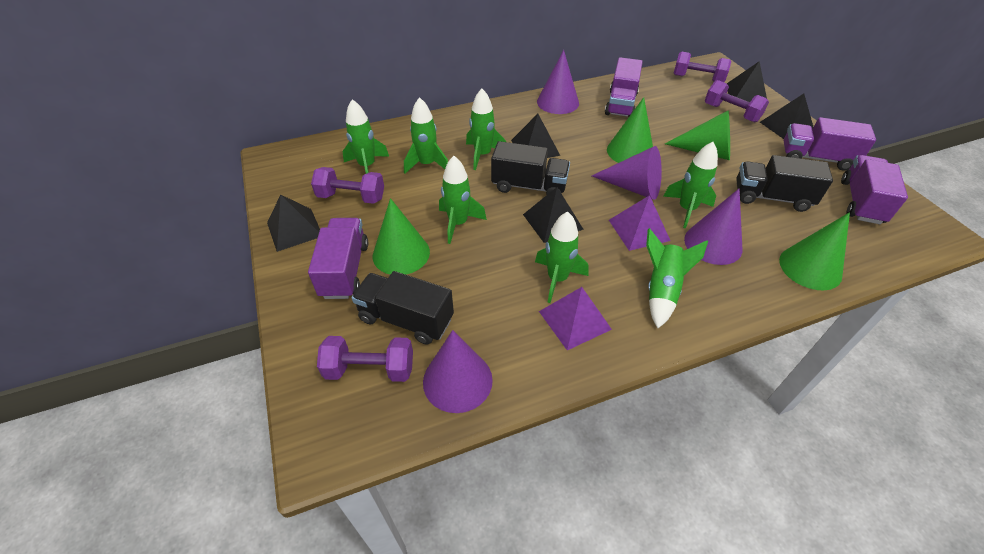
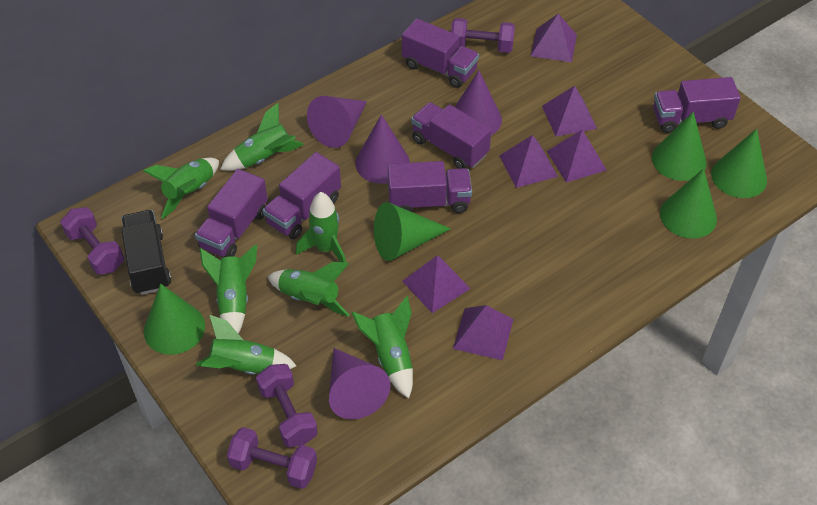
black pyramid: [267,194,320,252] [511,114,560,158] [523,187,583,243] [727,61,767,102] [760,94,813,139] = 5 -> none = 0
black truck: [351,271,454,345] [491,141,570,195] [736,155,833,212] = 3 -> [121,210,171,295] = 1
green cone: [373,198,430,275] [607,97,653,163] [665,111,730,160] [779,212,850,290] = 4 -> [144,284,205,355] [374,202,451,261] [652,112,707,181] [660,168,717,239] [711,129,767,198] = 5
purple pyramid: [539,287,612,350] [609,195,671,251] = 2 -> [402,255,471,313] [453,305,513,360] [499,135,558,188] [531,13,577,62] [542,86,597,137] [547,130,607,183] = 6
purple truck: [308,218,368,299] [605,57,643,118] [784,117,876,171] [841,155,908,224] = 4 -> [195,169,268,257] [263,152,341,239] [388,161,472,213] [402,18,479,88] [411,102,491,169] [653,77,741,133] = 6

